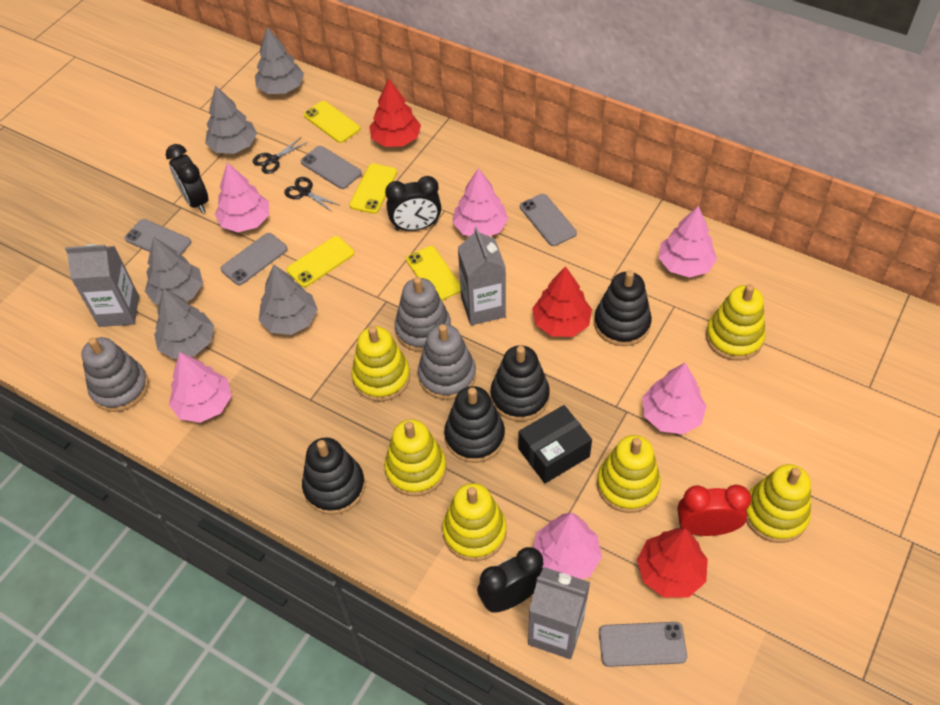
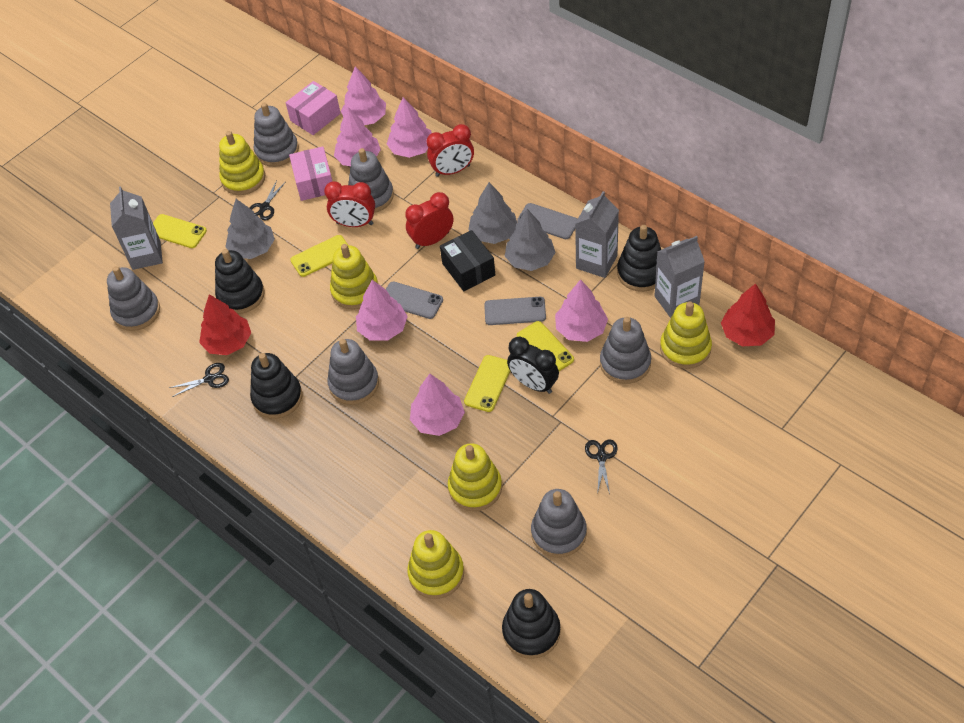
black clock: [166,144,208,213] [385,176,441,231] [477,547,543,613] = 3 -> [507,337,559,394] = 1
black scissors: [253,137,308,174] [284,177,339,212] = 2 -> [169,363,229,397] [249,180,285,221] [585,439,618,494] = 3
grey phone: [125,219,191,255] [220,233,288,285] [301,146,362,189] [520,194,577,246] [599,622,687,667] = 5 -> [386,281,443,319] [484,297,546,325] [517,203,578,239] = 3
grey stacking toy: [82,337,149,412] [395,277,451,352] [418,324,476,400] = 3 -> [107,266,160,331] [254,103,299,167] [327,339,379,405] [348,148,394,213] [531,489,587,558] [600,317,651,384] = 6
grey tree: [145,236,203,305] [154,288,214,359] [205,85,257,154] [255,27,304,94] [259,265,318,335] = 5 -> [226,199,275,259] [468,182,517,244] [505,209,556,271] = 3
pink box: none = 0 -> [286,81,341,135] [289,146,332,201] = 2
red clock: [677,485,751,536] = 1 -> [324,181,375,227] [405,192,453,249] [427,124,474,177] = 3
red tree: [369,79,421,147] [532,266,592,337] [637,528,708,598] = 3 -> [199,294,251,355] [721,283,775,346] = 2
yellow stacking toy: [352,326,410,402] [384,419,446,496] [442,483,507,561] [597,435,661,513] [706,284,766,361] [746,464,811,543] = 6 -> [219,131,265,195] [330,244,378,309] [407,530,464,599] [448,443,502,511] [660,302,712,369] = 5

